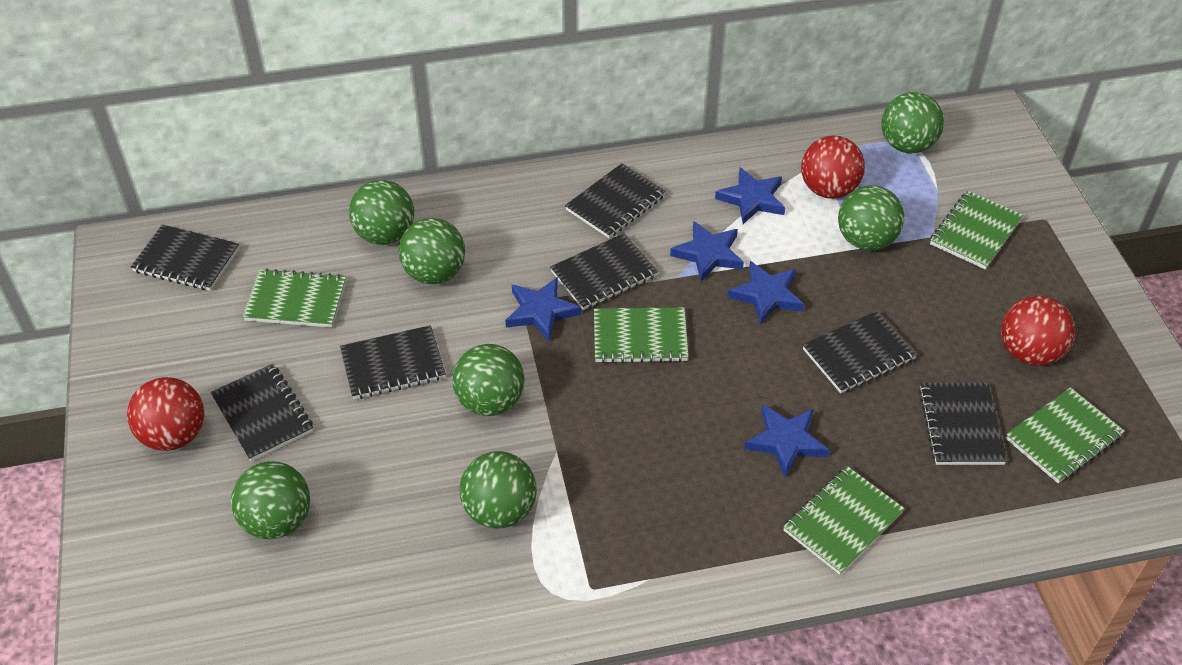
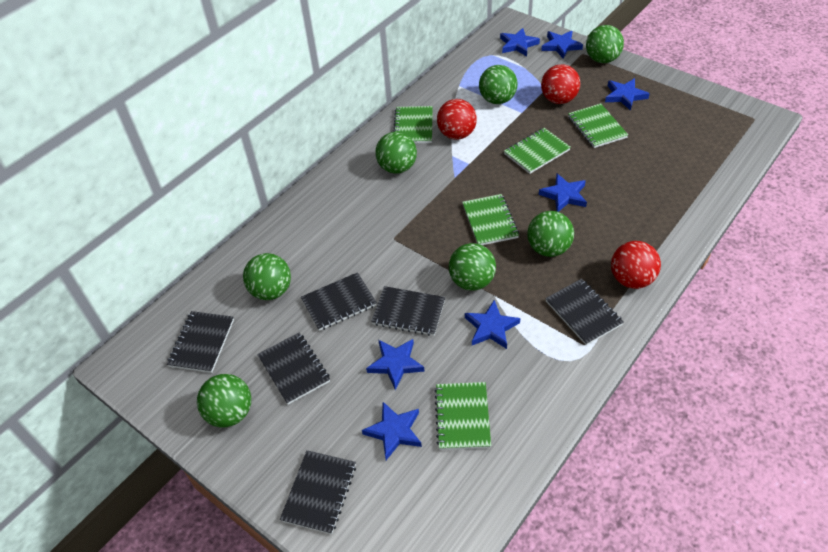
black notebook: [131,225,239,291] [211,364,313,461] [340,325,446,399] [550,233,658,310] [565,163,666,238] [803,311,917,393] [919,383,1007,465] = 7 -> [167,311,234,373] [257,333,330,405] [280,450,356,534] [301,272,377,331] [371,286,445,336] [545,279,624,345] = 6
blue star: [505,277,581,342] [670,221,744,282] [715,167,785,224] [727,261,804,325] [744,405,829,478] = 5 -> [362,402,422,460] [366,339,425,390] [465,300,521,349] [500,28,540,56] [539,174,587,212] [541,31,583,59] [605,78,650,111] = 7

